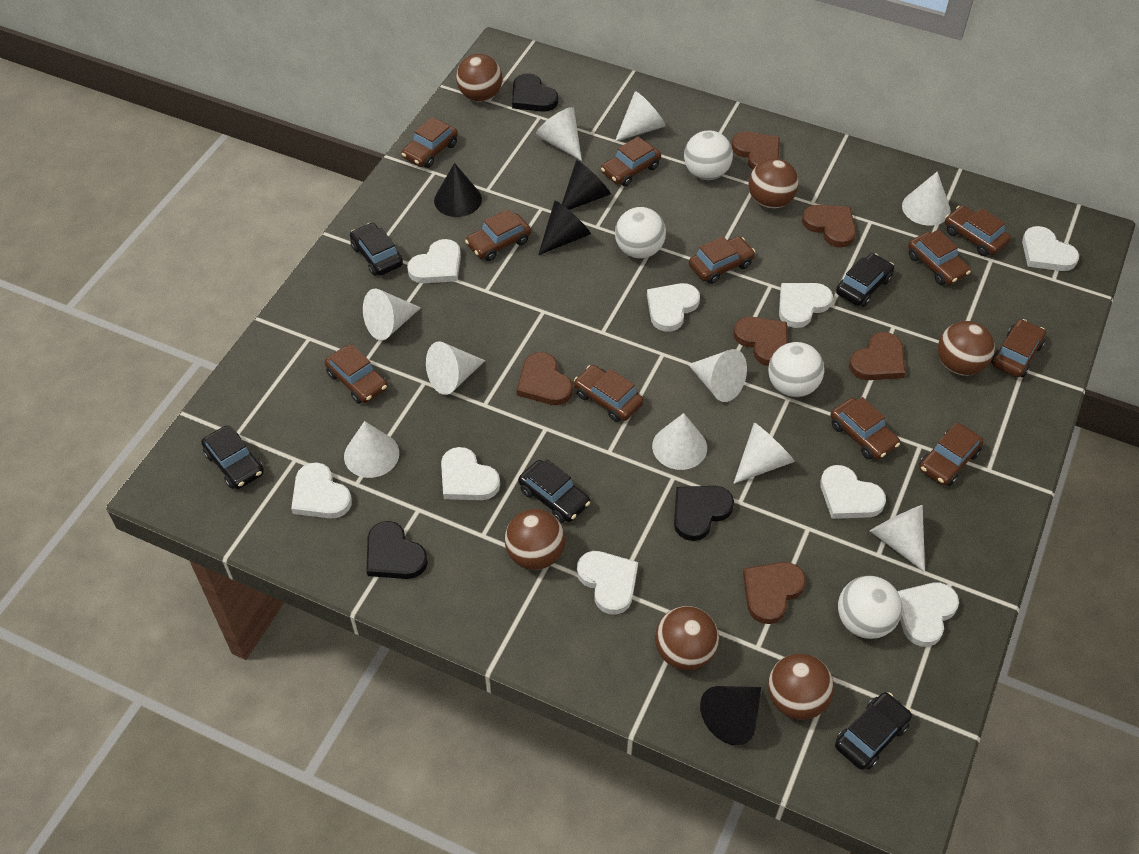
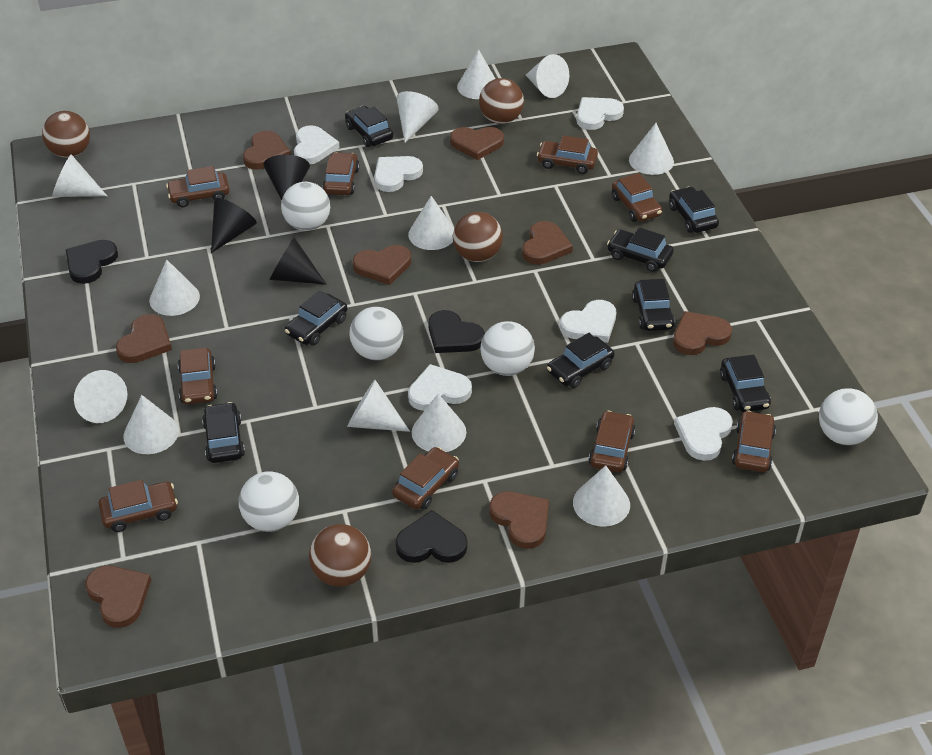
black car: [201,425,264,489] [350,223,403,276] [518,459,590,523] [835,692,912,770] [836,253,894,307] = 5 -> [202,402,245,463] [285,290,347,346] [345,106,393,147] [547,333,615,388] [607,227,674,272] [632,279,675,331] [669,186,719,233] [720,355,771,412] = 8
black cone: [434,163,482,217] [538,200,591,255] [562,160,611,210] [700,686,761,745] = 4 -> [211,198,257,253] [263,155,310,200] [269,237,327,285] = 3
brown ball: [456,54,502,102] [505,509,565,570] [655,606,719,670] [748,158,799,209] [768,654,834,720] [938,321,995,376] = 6 -> [42,111,90,158] [309,524,371,587] [453,212,503,262] [479,78,524,124] = 4
brown car: [325,344,388,404] [402,117,458,168] [465,209,531,261] [574,365,644,422] [601,137,661,187] [689,236,755,284] [831,397,900,460] [908,230,971,285] [919,423,984,486] [945,205,1011,256] [991,319,1046,377] = 11 -> [99,480,178,532] [166,166,229,207] [178,348,218,405] [322,152,360,195] [392,447,459,510] [537,135,598,174] [589,411,636,472] [612,173,662,222] [732,410,776,472] = 9
brown heart: [517,352,573,405] [731,132,780,170] [733,317,788,366] [743,562,806,624] [802,205,856,248] [849,332,906,380] = 6 -> [85,566,151,628] [116,314,172,363] [243,131,291,169] [353,245,411,285] [450,127,504,160] [489,492,549,549] [522,221,573,265] [673,311,732,355] = 8
white ball: [615,207,666,259] [684,130,733,180] [768,342,824,397] [838,576,902,639] = 4 -> [239,471,299,532] [281,182,330,231] [350,307,403,360] [480,321,535,376] [819,388,878,445] = 5
white cone: [344,421,399,478] [363,289,421,340] [426,342,485,395] [536,107,582,161] [615,91,666,142] [652,413,707,470] [688,349,747,402] [733,423,795,484] [870,505,925,572] [902,171,951,226] = 10 -> [52,154,107,197] [74,370,128,423] [124,395,179,454] [149,260,200,316] [347,380,410,432] [396,91,439,143] [408,196,454,250] [412,394,466,452] [457,49,496,99] [526,54,569,98] [573,465,630,527] [629,123,674,175] = 12
white heart: [291,462,352,519] [407,239,461,283] [441,447,500,500] [577,551,638,615] [647,283,700,332] [779,283,833,328] [820,465,886,519] [898,583,959,647] [1022,226,1079,271] = 9 -> [294,125,340,164] [374,156,423,192] [408,364,472,411] [560,300,616,343] [577,97,624,130] [674,407,733,461] = 6

